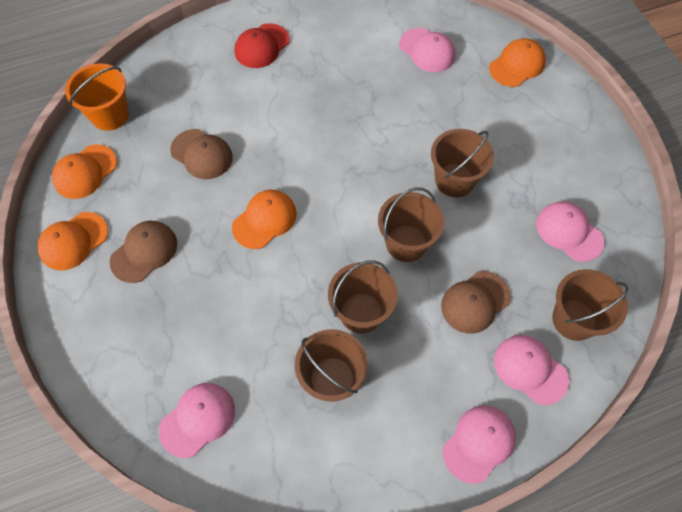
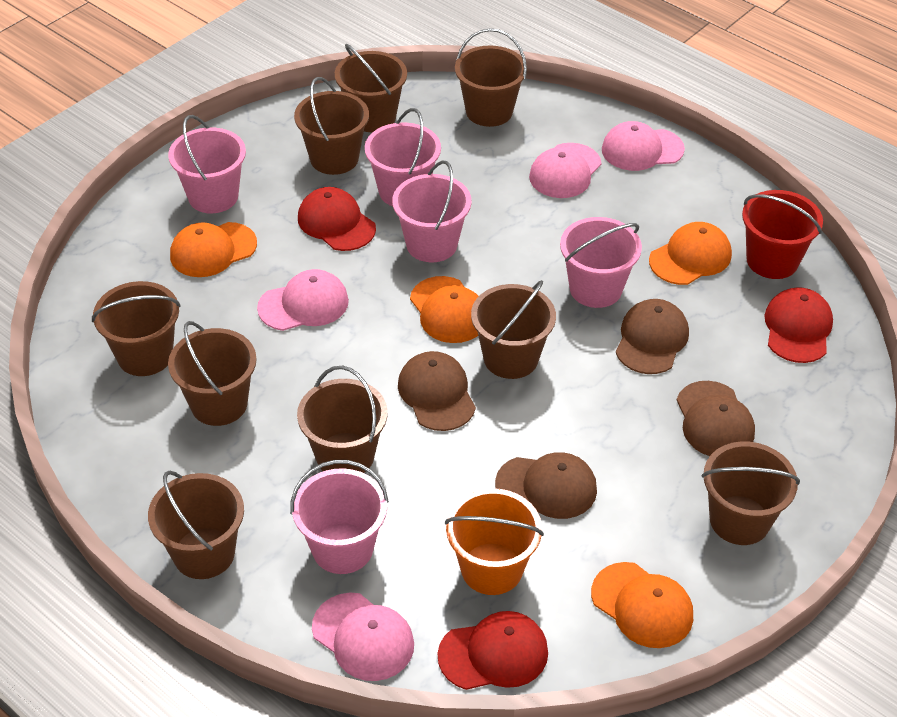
brown bucket: [295,329,368,402] [328,260,398,334] [378,187,444,262] [431,129,494,197] [552,269,629,341] = 5 -> [92,281,180,376] [148,471,244,579] [168,321,256,426] [294,77,369,175] [297,366,388,473] [335,44,407,132] [455,28,527,127] [471,280,556,379] [702,442,800,545] = 9
brown cap: [110,221,177,283] [170,129,233,179] [441,271,511,334] = 3 -> [398,351,476,431] [495,452,597,519] [616,299,689,374] [677,381,755,456] = 4
pink bucket: none = 0 -> [168,115,246,214] [290,460,389,574] [365,108,441,206] [392,160,471,262] [560,217,642,308] = 5
pink cap: [159,383,235,458] [399,28,456,72] [443,406,516,484] [494,335,569,405] [537,201,604,262] = 5 -> [257,269,349,331] [312,593,414,681] [529,143,601,198] [602,121,685,171] = 4
red bucket: none = 0 -> [742,190,823,279] = 1
red cap: [235,24,290,68] = 1 -> [298,187,376,251] [438,611,548,690] [764,287,833,363] = 3

